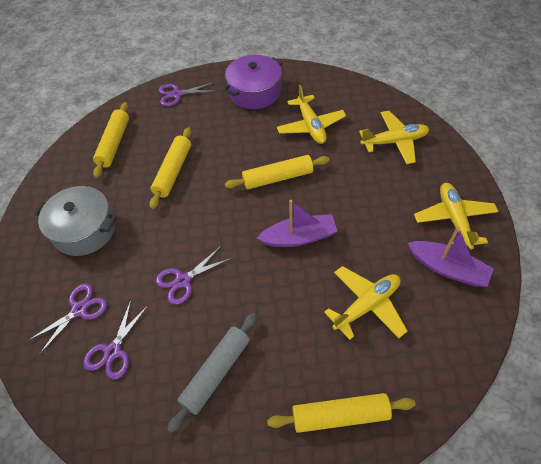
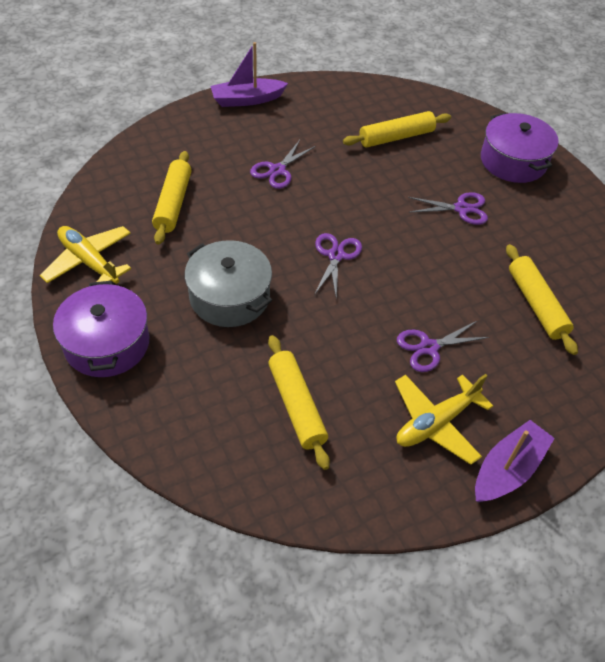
grey rolling pin: [167,313,257,433] = 1 -> none = 0
purple pot: [224,55,283,109] = 1 -> [53,281,149,377] [481,113,559,183] = 2
yellow plane: [277,85,346,144] [324,266,407,340] [359,111,429,164] [414,183,499,250] = 4 -> [40,226,131,285] [395,374,493,465] = 2

